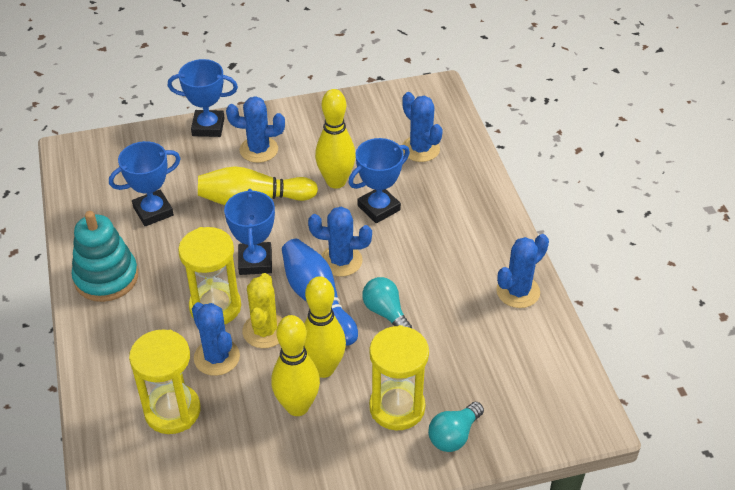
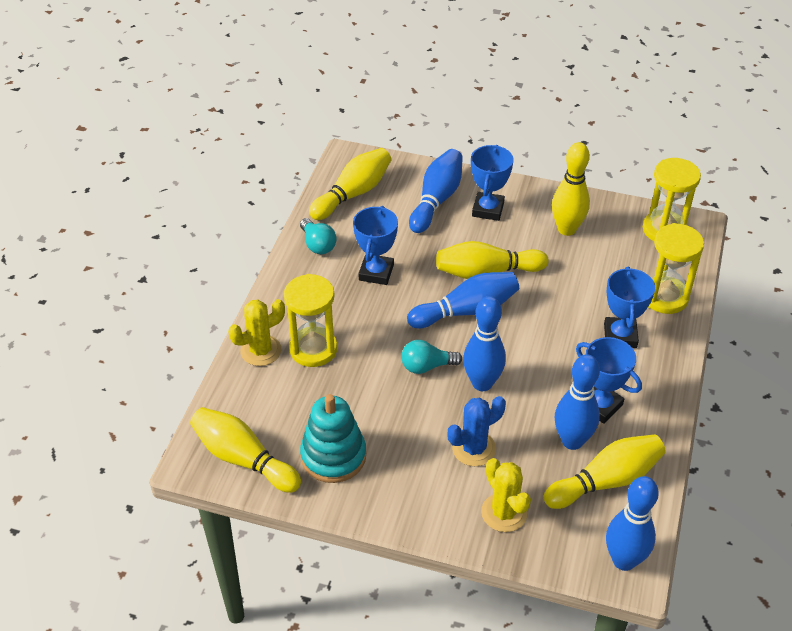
blue bowling pin: [282,239,358,346] = 1 -> [407,272,519,329] [409,149,463,233] [463,296,506,391] [555,354,600,450] [606,476,659,571] = 5
blue cactus: [192,302,240,376] [226,96,285,163] [308,207,372,277] [402,92,443,162] [496,234,549,308] = 5 -> [447,396,506,466] = 1
yellow bowling pin: [198,166,318,205] [271,315,320,416] [304,277,346,378] [315,89,356,189] = 4 -> [190,407,301,493] [309,148,392,220] [436,241,549,279] [544,434,666,509] [552,142,590,236] = 5
yellow cactus: [242,273,283,348] = 1 -> [228,299,285,366] [481,458,531,532] = 2

